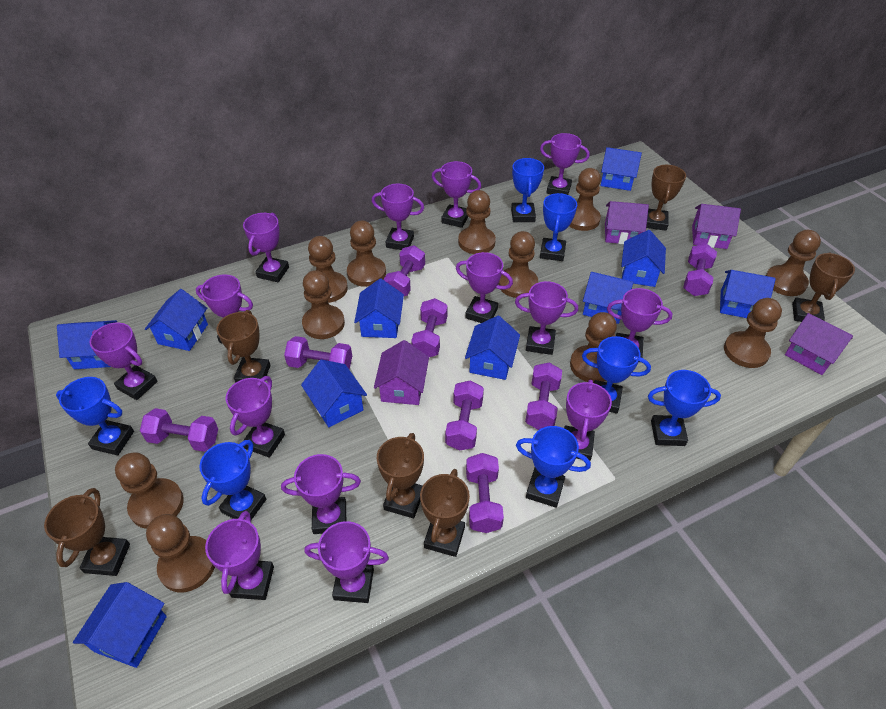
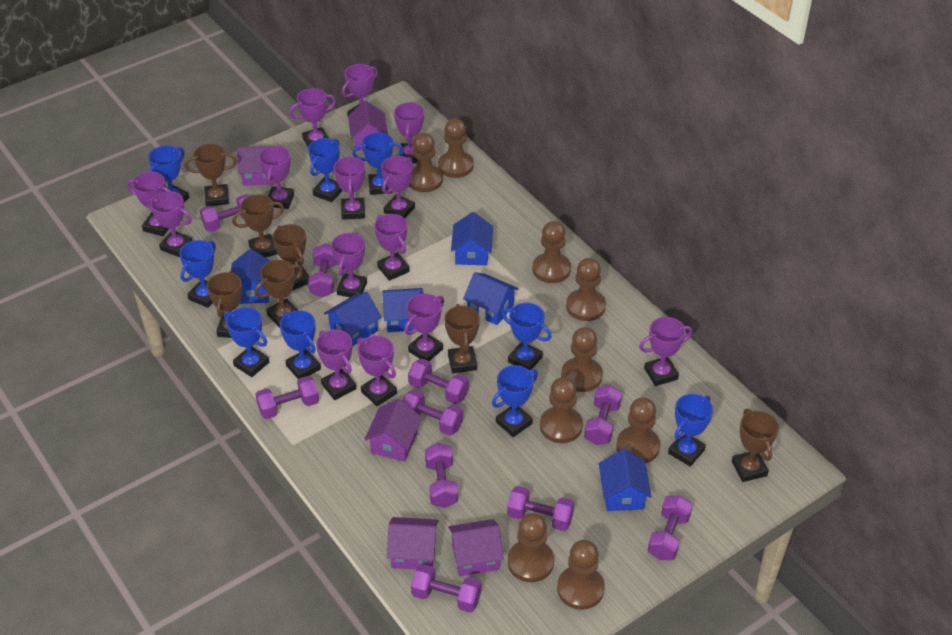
blue house: [57,320,117,369] [73,582,167,668] [145,289,208,351] [301,359,367,427] [354,279,404,338] [465,316,520,380] [583,272,634,324] [600,147,642,191] [621,230,666,287] [720,270,776,318] = 10 -> [231,249,271,304] [324,292,382,346] [382,288,424,332] [451,212,493,266] [463,272,519,325] [599,449,651,511] = 6
blue trophy: [56,377,134,455] [199,440,266,520] [511,158,544,222] [516,426,591,508] [540,193,577,261] [582,336,651,414] [648,370,721,446] = 7 -> [148,145,189,202] [179,240,216,308] [224,307,269,377] [280,310,321,379] [308,138,343,202] [352,133,404,195] [492,365,538,437] [502,303,552,370] [668,394,713,466] = 9
brown pawn: [115,452,184,529] [146,514,215,592] [302,270,345,339] [308,236,348,303] [347,220,386,287] [458,190,496,254] [498,231,538,298] [569,168,601,231] [570,312,617,383] [724,298,782,368] [766,230,821,296] = 11 -> [409,133,443,192] [438,119,474,178] [508,513,554,582] [532,221,571,283] [540,377,583,443] [557,540,605,610] [561,327,603,392] [566,258,606,321] [616,397,660,463] = 9
brown trophy: [44,488,130,576] [217,310,270,383] [377,433,424,518] [420,469,470,557] [646,165,686,231] [792,252,855,322] = 6 -> [185,144,237,207] [207,271,242,338] [232,194,284,258] [254,260,303,328] [272,224,309,291] [444,304,480,373] [732,409,779,482] = 7
purple dumbbell: [140,408,218,452] [284,336,352,369] [384,245,425,296] [411,298,448,357] [445,381,484,451] [466,453,504,533] [525,363,562,430] [683,244,717,296] = 8 -> [200,195,249,232] [255,376,319,419] [308,243,337,298] [403,389,463,436] [408,358,469,404] [411,564,481,613] [425,443,458,508] [507,486,574,531] [584,385,622,445] [648,495,692,560] = 10
purple house: [374,340,429,405] [605,201,649,244] [692,204,741,249] [785,313,853,375] = 4 -> [237,146,275,186] [348,101,388,151] [364,399,422,462] [387,517,438,569] [448,519,504,576] = 5

